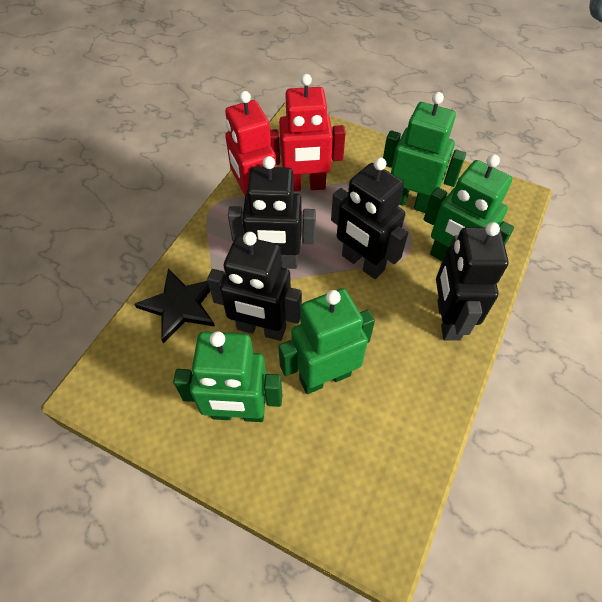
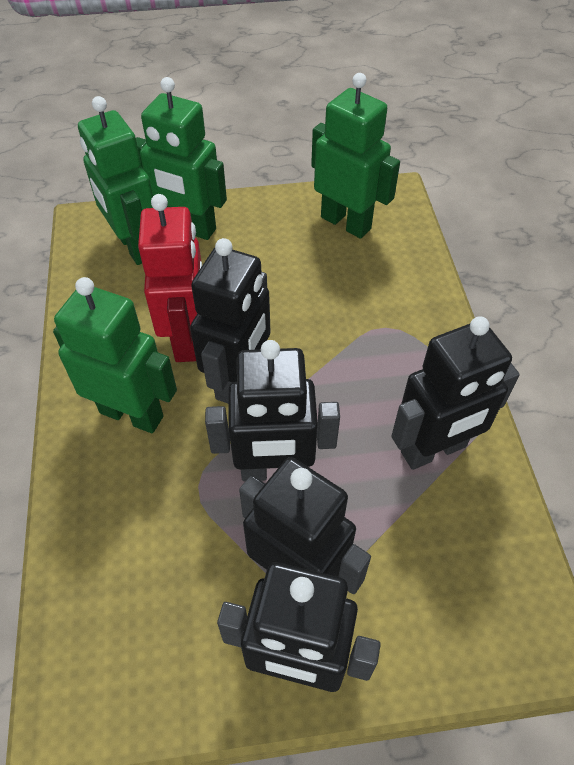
black robot: [207,232,302,341] [228,156,316,269] [331,157,408,279] [436,222,509,341] = 4 -> [190,238,271,403] [205,340,340,481] [217,562,381,692] [239,457,371,594] [392,316,520,470] = 5
black star: [134,268,215,343] = 1 -> none = 0
red robot: [225,91,276,196] [270,74,346,192] = 2 -> [138,194,202,362] = 1

